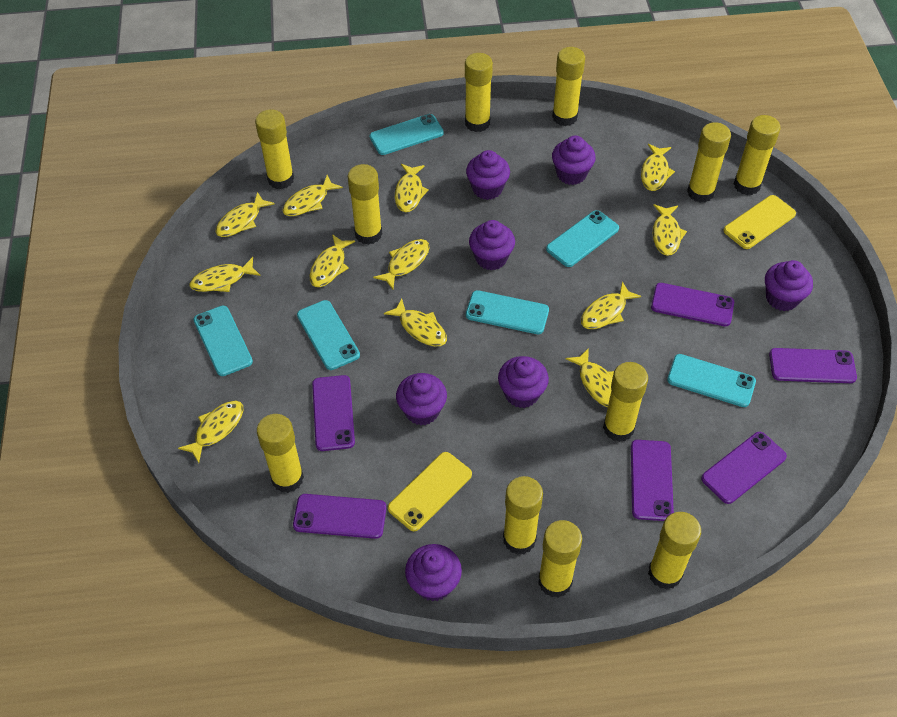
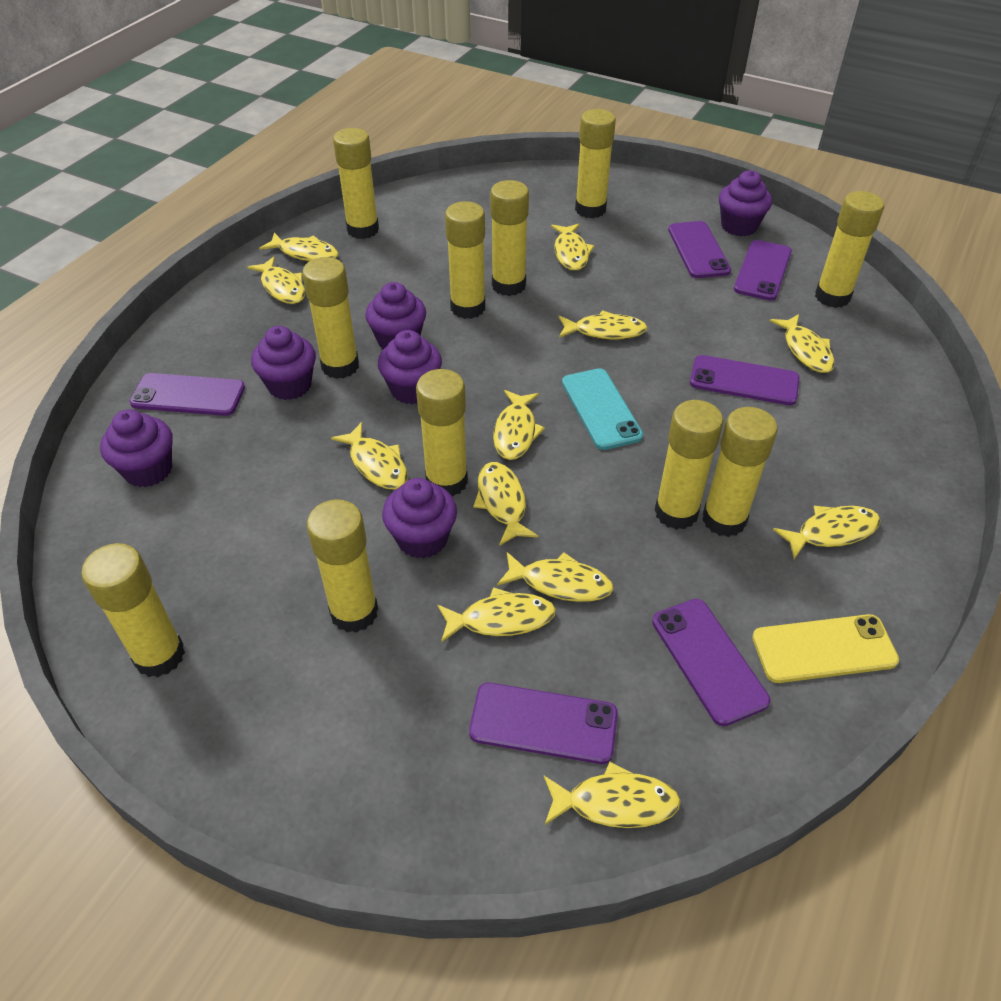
purple cupcake: [396,373,447,425] [405,544,462,601] [466,150,510,200] [469,220,515,270] [498,356,549,408] [552,136,596,185] [765,260,813,311] = 7 -> [100,409,173,487] [251,326,316,400] [365,282,426,350] [378,330,442,404] [382,478,457,559] [719,170,772,236] = 6
turquoise phone: [193,306,253,376] [297,300,360,370] [369,114,444,155] [466,290,549,334] [546,210,619,267] [667,354,756,407] = 6 -> [562,368,643,450] = 1
yellow phone: [388,452,472,531] [723,195,796,249] = 2 -> [752,614,899,683] = 1

